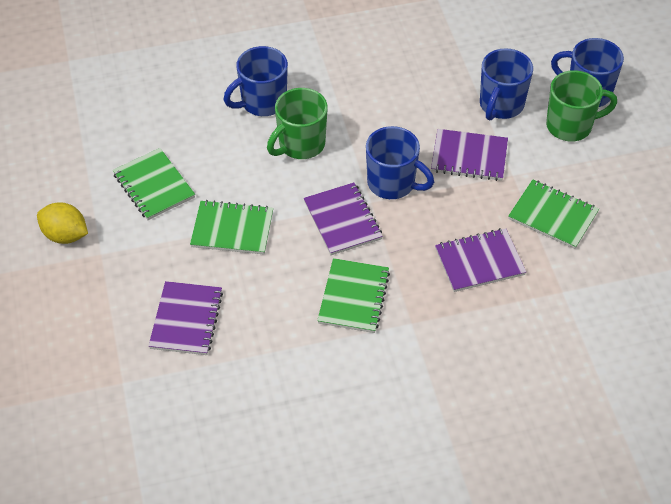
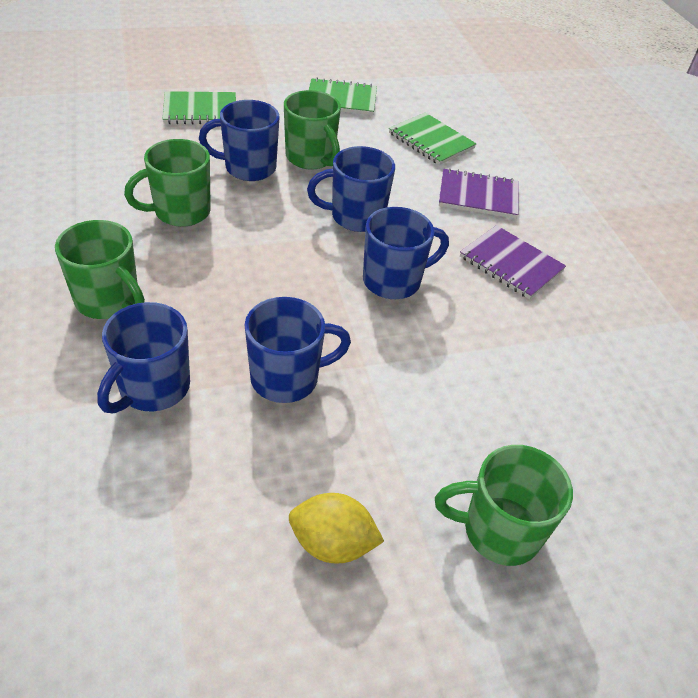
blue mug: [224,46,288,116] [366,126,434,199] [480,48,533,120] [551,38,624,107] = 4 -> [97,302,190,413] [199,100,280,181] [245,297,351,403] [307,146,395,232] [363,207,449,299] = 5
green mug: [267,88,328,159] [546,70,617,142] = 2 -> [55,220,145,319] [124,139,211,227] [284,90,341,170] [435,445,573,566] = 4
green notebook: [113,148,195,220] [190,200,273,255] [317,258,390,333] [508,179,599,249] = 4 -> [163,91,236,124] [309,78,377,115] [389,113,476,165] = 3
purple notebook: [148,281,223,355] [304,182,383,255] [431,129,508,181] [435,228,526,292] = 4 -> [439,168,519,219] [460,225,566,299] = 2

